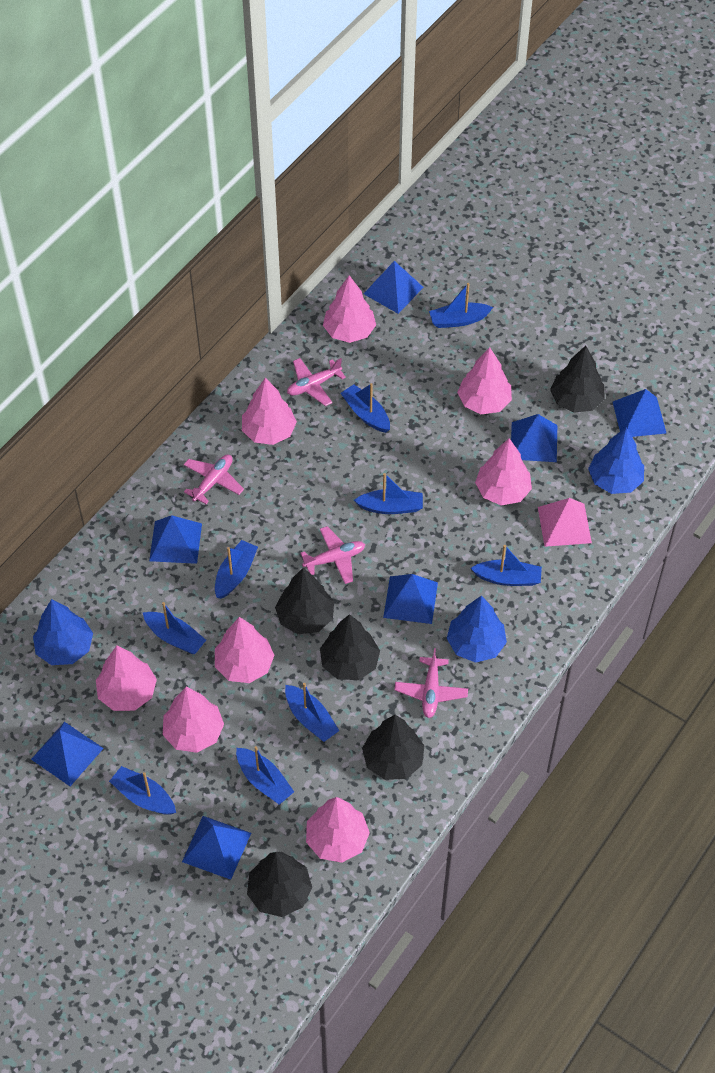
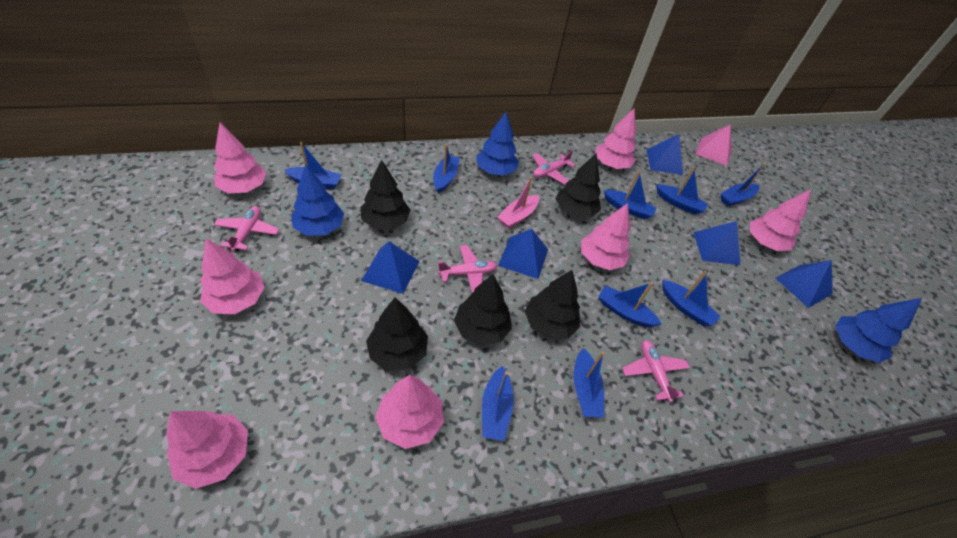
blue pyramid: [31,722,104,786] [149,515,202,564] [182,816,251,880] [364,261,423,314] [383,574,438,624] [511,414,557,462] [613,389,666,437] = 7 -> [361,241,419,294] [498,229,548,279] [646,134,683,175] [693,221,740,265] [776,260,833,308] = 5
pink boat: none = 0 -> [497,177,539,229] = 1
pink tree: [96,646,157,711] [163,687,224,753] [215,617,275,683] [242,378,297,445] [306,797,370,863] [323,275,376,343] [457,347,512,414] [475,438,532,506] = 8 -> [166,411,248,489] [200,238,265,314] [214,123,266,193] [375,375,444,449] [581,203,630,270] [595,108,636,169] [750,189,811,251] = 7

